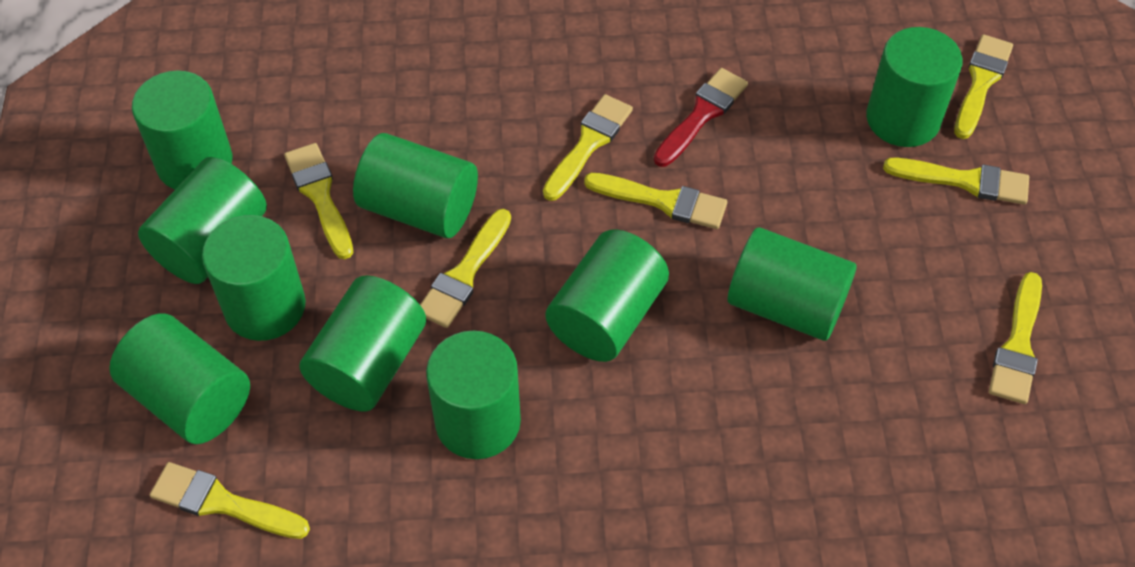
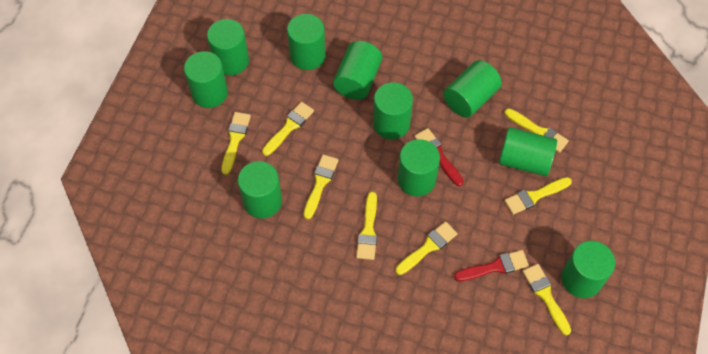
red brush: [654,68,748,167] = 1 -> [414,128,464,186] [454,250,529,281] = 2

